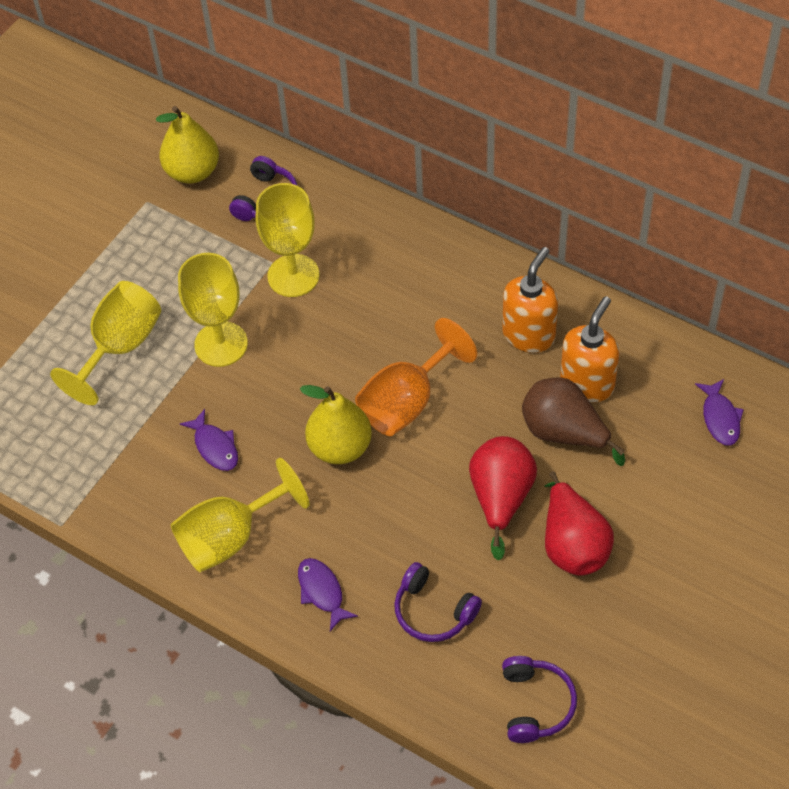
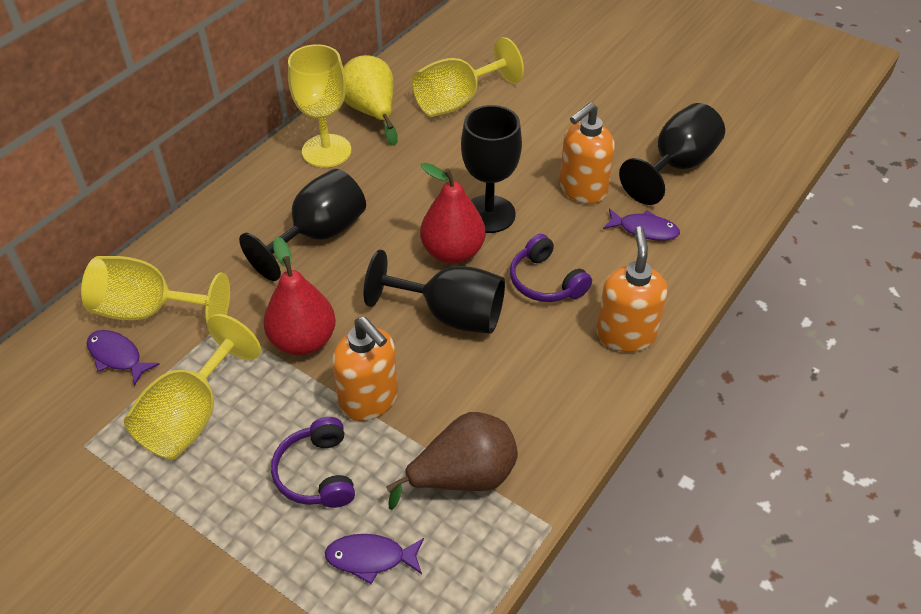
black goblet: none = 0 -> [239,169,366,281] [364,250,505,334] [461,105,522,233] [619,103,725,205] = 4
orange goblet: [355,318,477,436] = 1 -> none = 0
orange soap dispenser: [502,247,558,353] [560,296,619,402] = 2 -> [332,317,398,421] [559,102,615,204] [596,226,667,352] = 3
purple headphones: [229,156,298,221] [394,562,482,642] [502,656,577,743] = 3 -> [271,417,355,508] [510,234,592,302] = 2
yellow pear: [156,106,219,183] [300,385,372,464] = 2 -> [343,55,398,146] = 1

